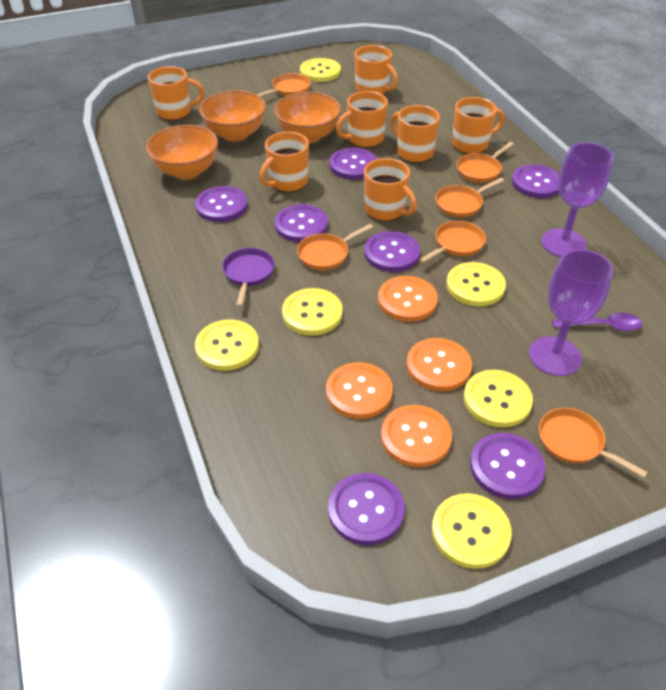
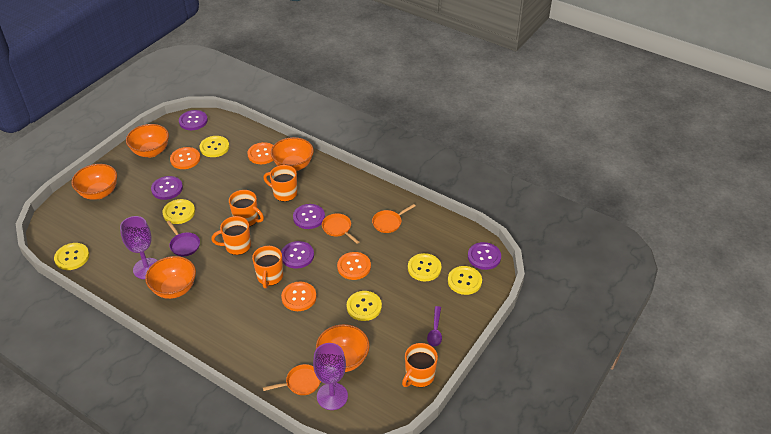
orange bowl: [146,125,218,180] [199,90,266,142] [274,92,341,143] = 3 -> [71,164,117,200] [126,124,169,157] [145,256,196,299] [271,137,314,171] [316,324,370,372] = 5
orange mug: [148,66,204,121] [260,132,309,192] [336,91,388,148] [355,45,398,95] [364,158,417,222] [391,105,440,163] [452,97,505,154] = 7 -> [211,216,251,255] [229,190,264,227] [252,246,283,288] [263,165,297,202] [402,343,438,387] = 5
orange pan: [257,73,311,97] [297,224,373,270] [419,221,486,263] [435,178,504,217] [456,142,514,183] [539,408,648,478] = 6 -> [263,364,321,395] [322,213,359,244] [372,204,415,233] = 3
purple button: [195,186,248,222] [275,204,328,242] [328,473,405,545] [329,148,377,180] [365,231,420,272] [470,433,545,499] [512,164,559,198] = 7 -> [151,176,183,200] [179,110,208,130] [281,241,314,269] [293,204,325,229] [468,242,501,270] = 5

